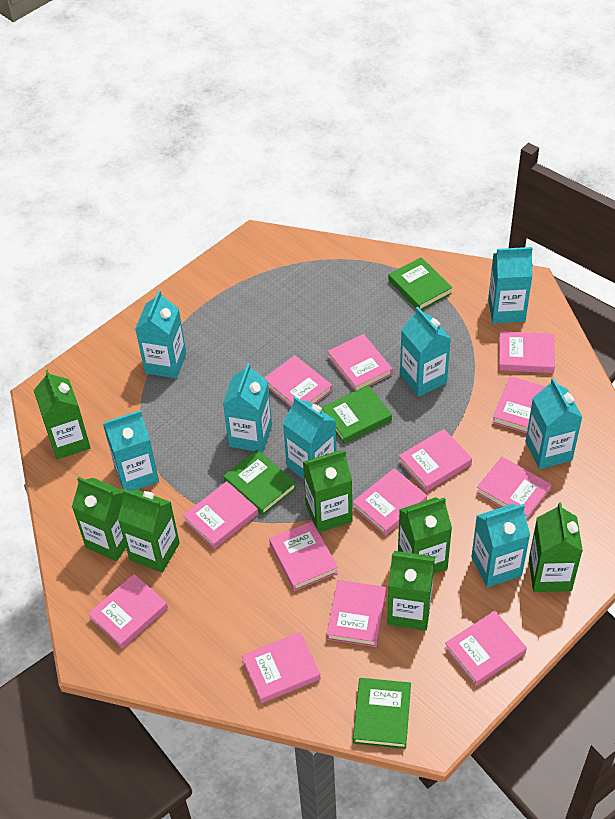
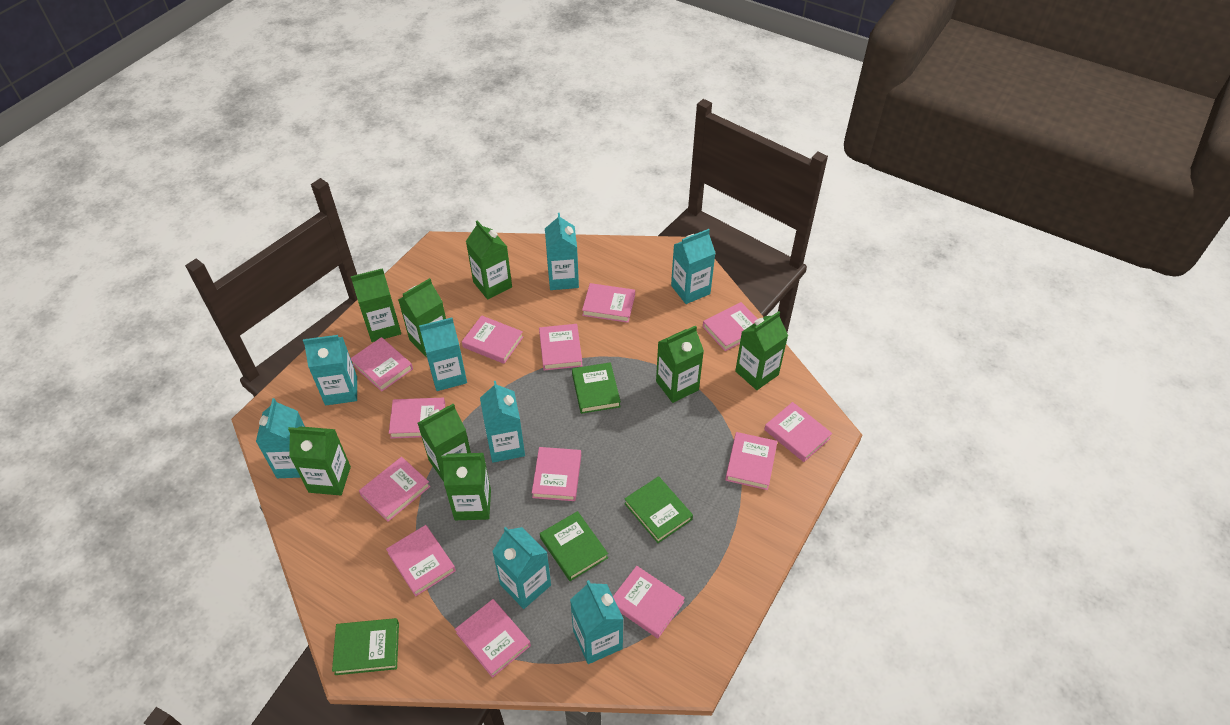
green carton: [33,369,91,459] [72,477,126,561] [118,489,180,573] [303,450,352,532] [387,551,435,631] [398,497,452,574] [529,503,583,592] = 7 -> [288,426,351,495] [351,268,401,342] [398,278,446,357] [418,404,471,482] [442,453,491,520] [466,220,512,299] [656,326,704,403] [735,311,788,390] = 8

